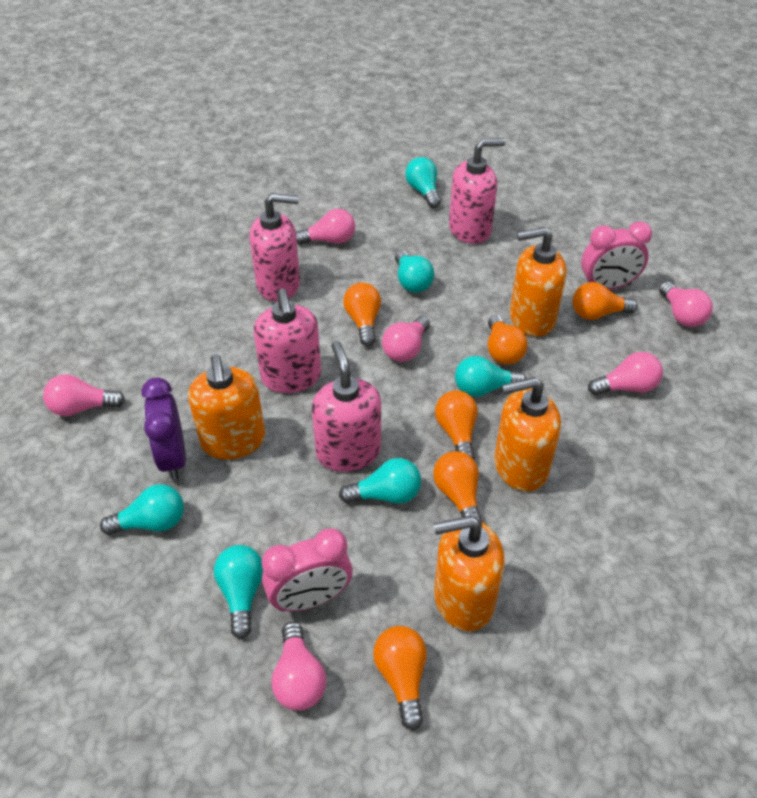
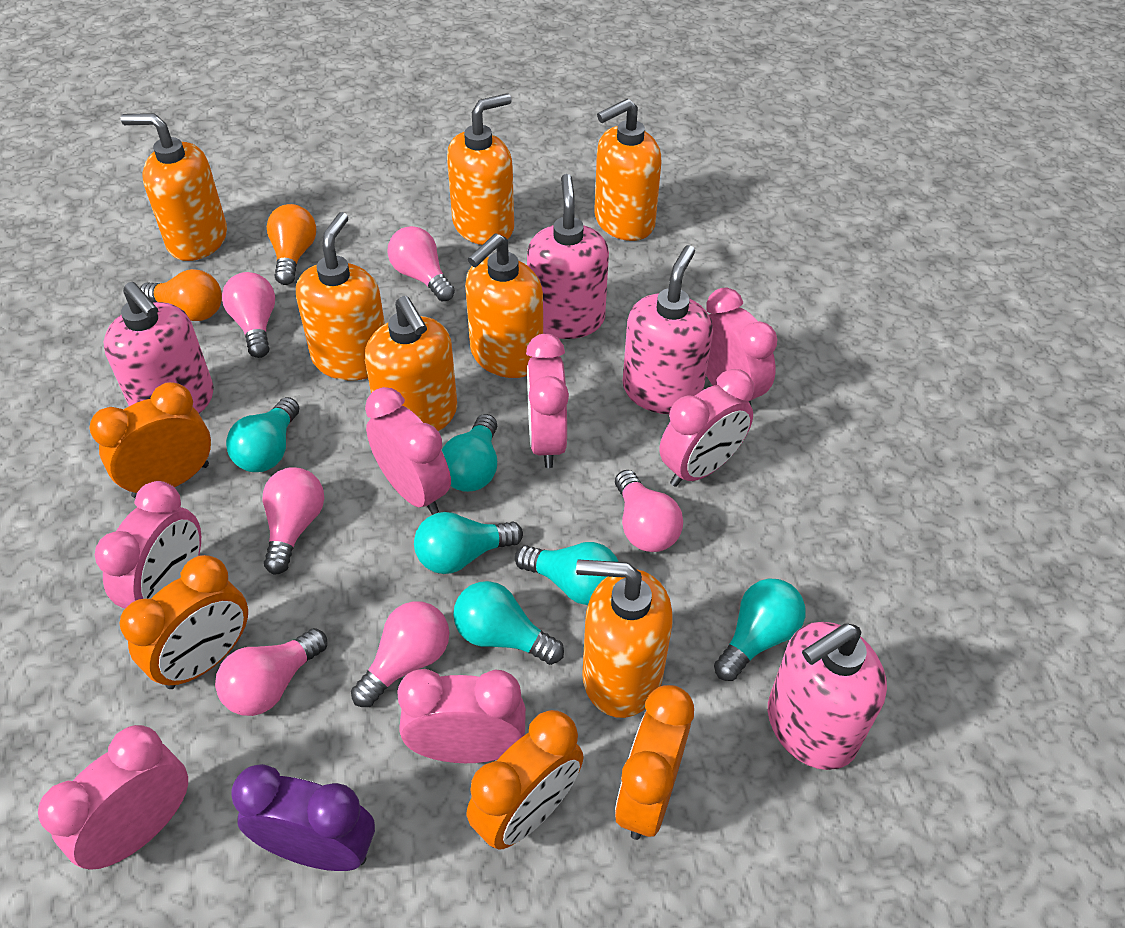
orange clock: none = 0 -> [89,382,211,498] [120,555,248,689] [467,710,584,850] [615,685,694,840] = 4
orange light bulb: [343,282,381,346] [373,626,427,730] [433,451,483,522] [435,390,478,460] [488,315,528,364] [572,282,638,320] = 6 -> [140,269,222,321] [267,204,316,285] = 2
orange soap dispenser: [188,354,265,459] [433,516,505,631] [494,377,561,492] [510,227,567,337] = 4 -> [121,113,227,261] [296,212,385,381] [365,296,457,431] [447,93,514,245] [465,233,543,378] [576,560,673,718] [594,99,662,241] = 7
pink clock: [262,528,353,612] [581,221,652,290] = 2 -> [38,725,188,870] [95,481,201,609] [365,387,451,515] [397,669,526,763] [526,334,569,468] [659,369,754,487] [706,288,778,405] = 7

